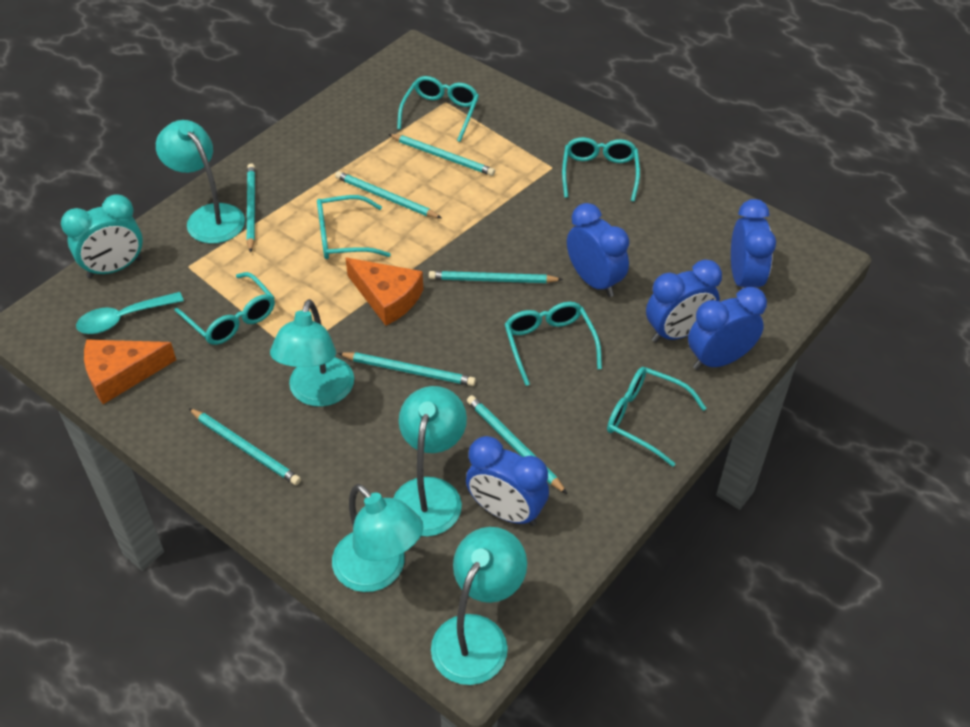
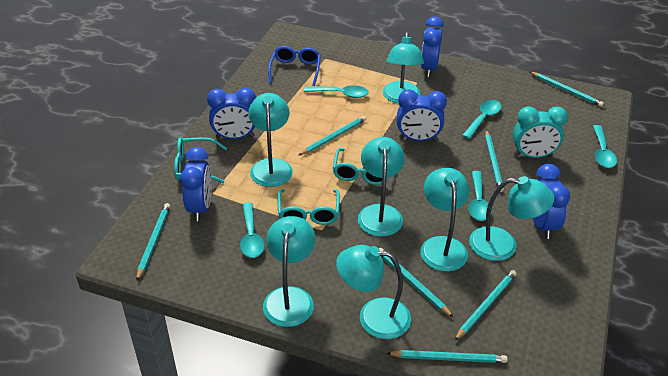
blue glasses: none = 0 -> [268,46,321,86] = 1
orange cheese: [84,339,176,404] [346,258,423,326] = 2 -> none = 0
turquoise glasses: [174,272,275,345] [317,195,391,259] [397,76,479,142] [504,302,602,386] [562,137,640,202] [607,367,706,467] = 6 -> [174,137,227,183] [277,189,340,225] [333,148,388,185] = 3
turquoise lamp: [156,120,245,244] [270,299,354,407] [332,484,423,592] [393,386,467,537] [431,527,527,685] = 5 -> [248,93,293,187] [263,216,315,327] [336,245,411,339] [358,137,405,237] [383,32,424,104] [420,168,469,272] [469,176,554,261] = 7
turquoise spoon: [76,292,184,334] = 1 -> [240,203,265,258] [304,85,369,98] [462,100,502,139] [468,171,492,221] [593,125,617,168] = 5

